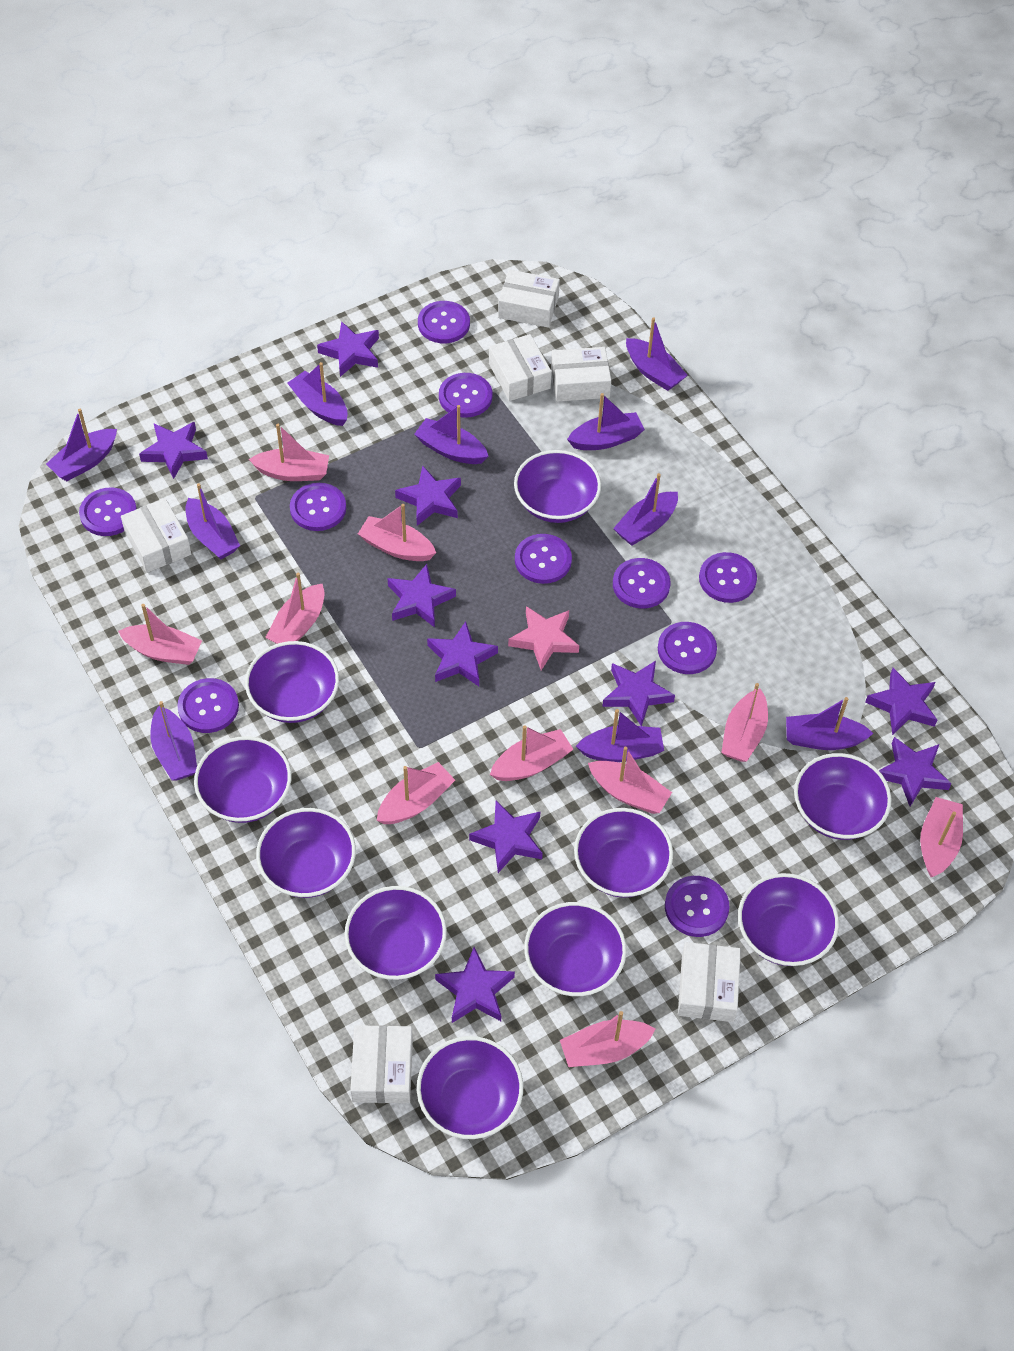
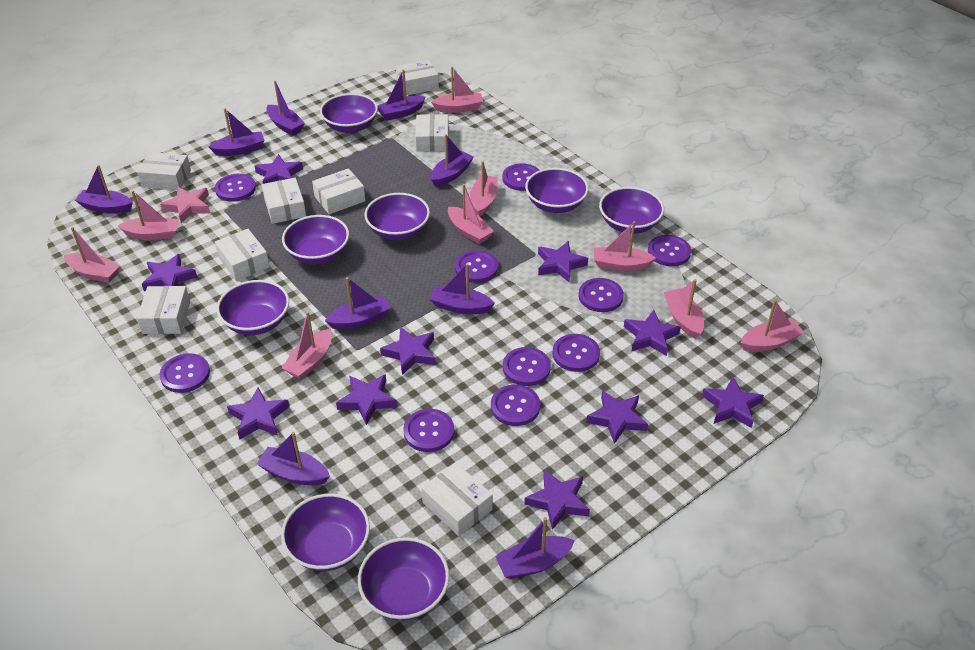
pink boat: [118,604,202,665] [249,424,329,481] [265,573,325,644] [358,504,436,561] [377,762,455,824] [490,725,574,781] [560,1011,655,1067] [588,747,672,814] [721,683,768,762] [920,797,963,877] = 10 -> [64,227,120,283] [117,190,179,240] [282,311,332,379] [431,67,483,113] [448,184,494,244] [470,161,498,216] [594,221,656,271] [664,279,704,339] [741,300,804,352] = 9
purple boat: [46,409,117,481] [150,701,197,781] [186,483,240,559] [287,362,347,426] [414,405,488,464] [567,393,645,450] [576,709,664,762] [613,473,678,546] [626,317,688,391] [786,697,873,750] = 10 -> [75,165,133,214] [209,108,265,156] [257,432,330,485] [266,81,305,135] [325,277,390,330] [378,69,425,121] [430,263,495,314] [431,134,474,187] [495,517,575,579] = 9
purple bowl: [194,736,291,823] [245,641,339,723] [256,808,356,898] [344,886,447,980] [417,1036,523,1139] [514,450,601,523] [524,902,626,996] [574,808,673,898] [738,873,839,966] [794,753,892,840] = 10 -> [217,280,289,335] [281,493,370,571] [282,215,349,264] [320,93,378,133] [358,537,449,621] [365,193,430,240] [525,168,589,213] [599,187,664,234] = 8
white box: [121,498,191,573] [351,1025,413,1103] [489,334,552,401] [498,269,560,328] [551,347,611,402] [678,942,741,1022] = 6 -> [137,152,191,190] [137,286,190,334] [215,229,270,281] [262,178,306,224] [312,168,365,214] [396,60,439,96] [415,114,449,152] [421,462,493,536] = 8

